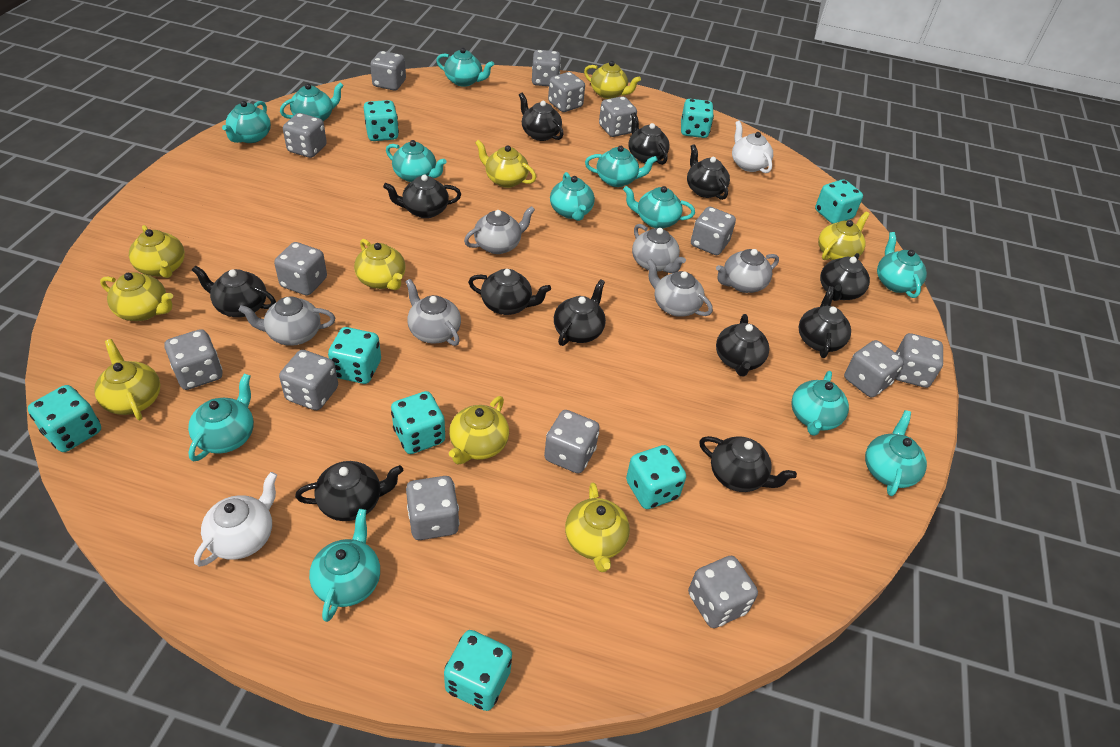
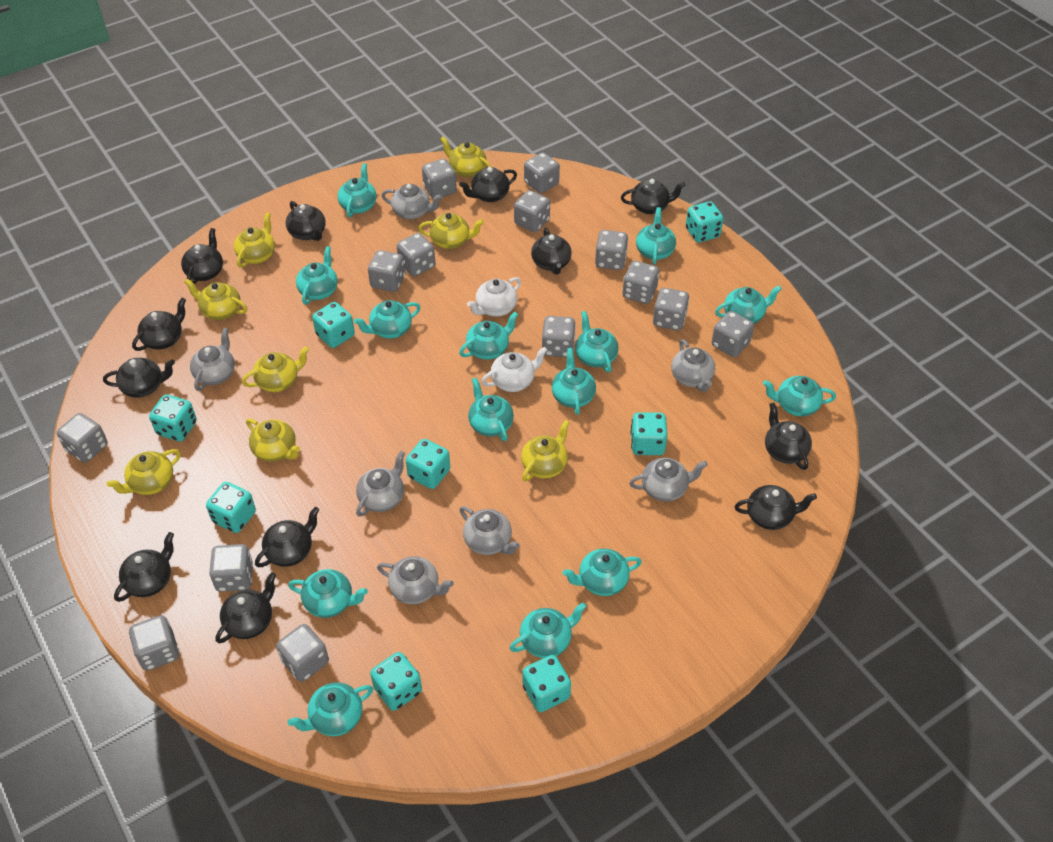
grey teapot: [239,296,335,346] [405,279,461,346] [464,206,535,254] [632,224,686,273] [646,259,713,317] [716,249,779,293] = 6 -> [190,328,235,391] [356,451,405,517] [377,556,454,604] [381,184,443,219] [460,506,520,555] [630,458,708,502] [671,339,715,392] = 7
turquoise teapot: [188,374,254,461] [222,101,271,143] [280,82,344,121] [309,509,380,622] [386,140,447,182] [436,48,494,87] [550,172,595,221] [585,146,657,187] [623,186,695,229] [791,371,849,436] [865,410,927,496] [877,232,927,298] = 12 -> [287,682,373,736] [288,569,368,618] [296,246,338,305] [338,163,376,217] [354,300,421,339] [459,312,519,360] [468,378,514,441] [510,602,587,658] [552,348,596,415] [563,548,642,596] [575,311,619,372] [636,207,676,265] [715,286,782,324] [763,376,836,416] = 14
yellow teapot: [94,339,160,420] [100,272,173,321] [129,225,185,278] [354,239,406,290] [449,396,509,465] [475,140,536,188] [565,482,630,572] [584,61,641,99] [818,212,870,260] = 9 -> [107,449,181,495] [184,279,247,320] [234,212,275,267] [242,346,309,392] [246,418,300,462] [419,213,484,249] [440,136,491,177] [521,420,570,482] = 8

